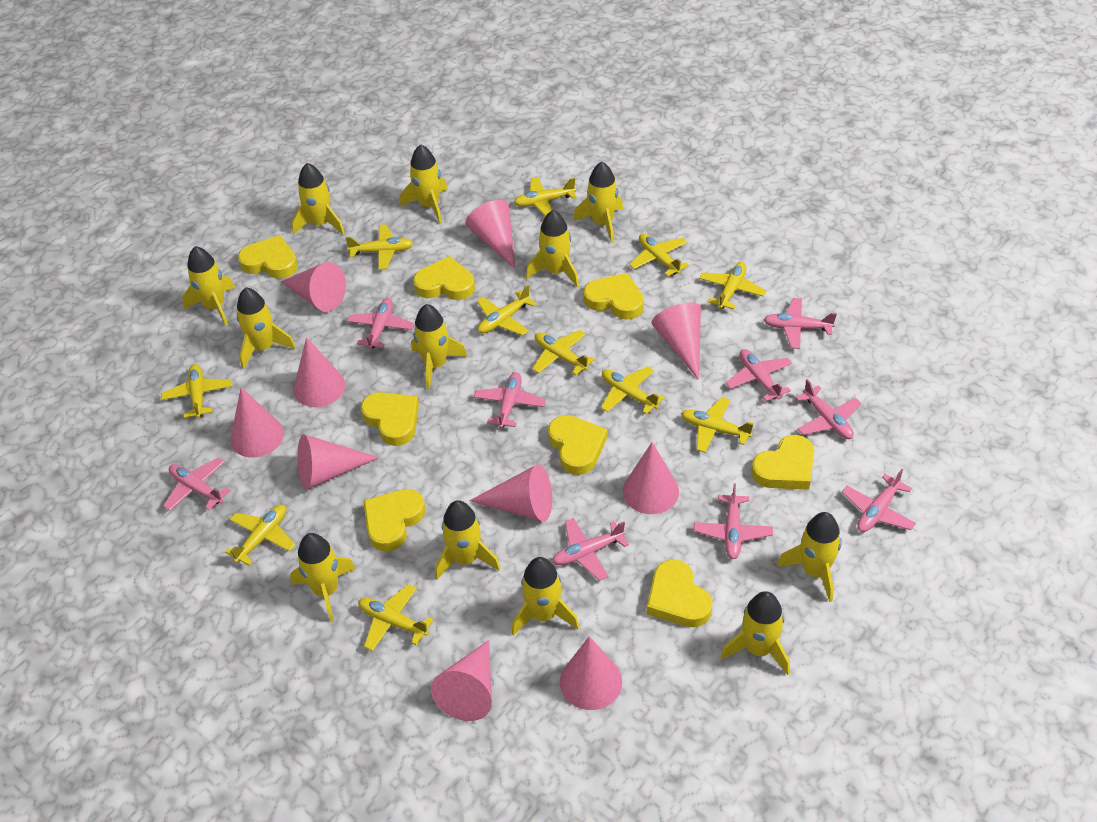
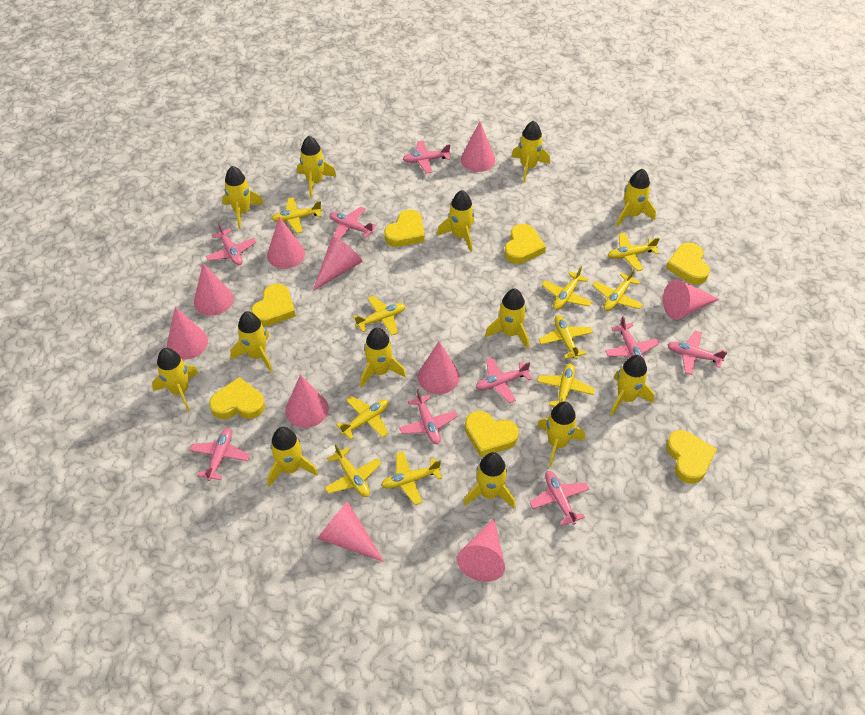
yellow heart: [238,235,298,279] [361,392,419,446] [364,489,425,552] [413,256,475,300] [548,415,607,475] [583,273,644,320] [647,559,712,627] [751,435,814,489] = 8 -> [209,377,265,419] [251,283,296,327] [384,210,425,247] [465,411,519,457] [504,224,546,264] [666,242,710,284] [666,430,717,484] = 7
yellow plane: [161,364,232,418] [225,505,296,565] [345,224,413,270] [358,584,434,651] [477,285,537,336] [514,177,576,216] [532,330,595,375] [601,366,665,414] [629,234,689,277] [681,397,754,453] [699,262,766,309] = 11 -> [272,197,322,233] [324,444,381,497] [336,396,389,440] [353,295,406,335] [381,451,442,505] [537,363,595,406] [539,315,593,359] [542,266,592,310] [593,268,643,311] [608,233,660,271] = 10
yellow rocket: [182,246,235,326] [237,287,296,369] [290,533,356,622] [292,163,345,235] [400,144,448,223] [411,304,467,389] [435,500,501,580] [512,557,579,636] [526,210,579,287] [573,162,623,243] [721,591,790,675] [777,512,842,602] = 12 -> [152,348,199,411] [222,166,264,229] [230,311,273,372] [267,427,318,487] [297,136,337,198] [360,328,406,388] [437,190,474,252] [464,452,515,508] [485,289,529,349] [511,120,550,182] [537,401,585,467] [610,355,654,416] [616,169,656,227] = 13

